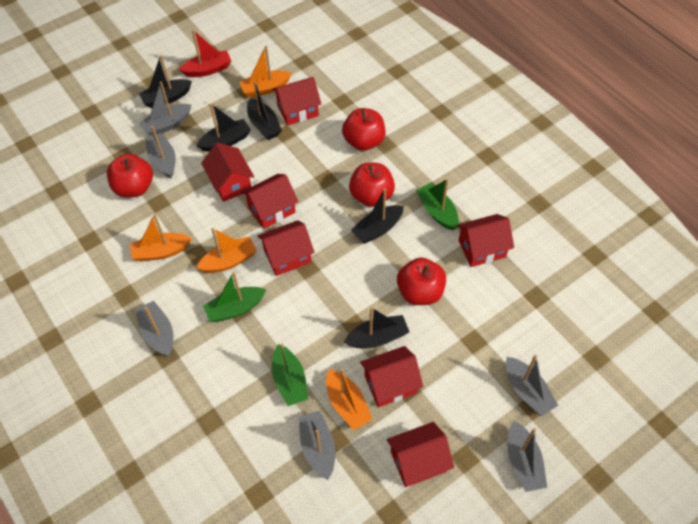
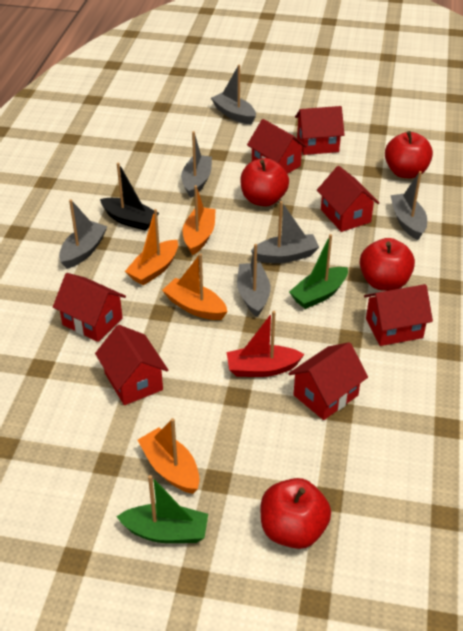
black boat: [139,55,192,108] [197,104,251,152] [247,80,282,140] [344,307,409,348] [351,188,404,244] = 5 -> [100,162,159,231] = 1
green boat: [203,272,266,322] [272,343,308,406] [416,179,459,230] = 3 -> [116,475,208,543] [289,234,348,309] = 2

